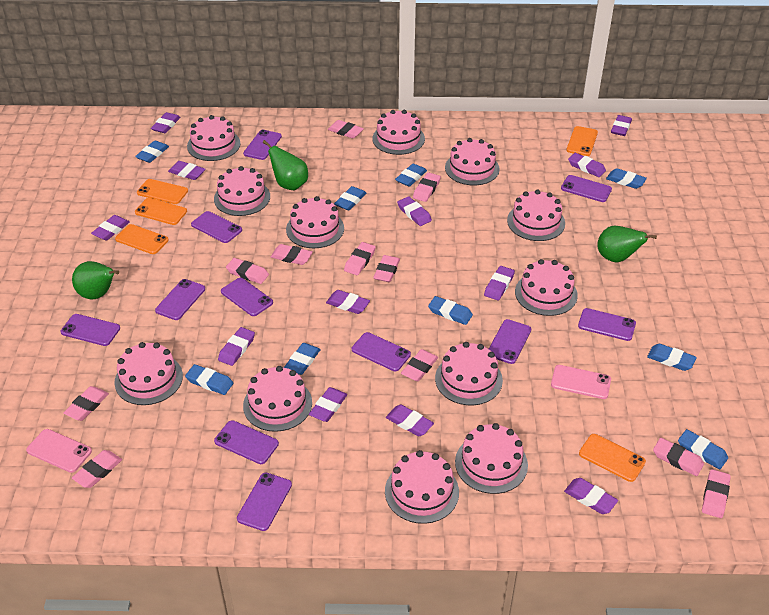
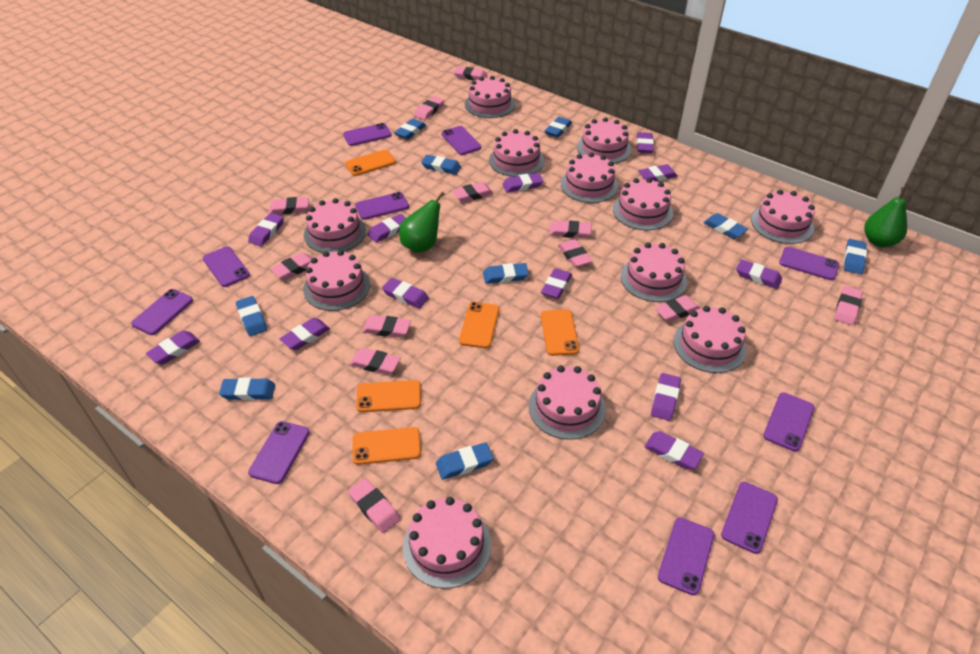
green pear: [72,261,119,299] [263,140,308,190] [597,226,657,262] = 3 -> [399,192,445,253] [864,187,907,247] = 2
pink eraser: [63,386,109,421] [72,450,122,488] [226,258,269,284] [271,244,313,265] [328,120,364,139] [344,242,376,275] [373,255,400,282] [401,349,438,381] [413,172,441,202] [653,438,704,476] [702,469,731,518] = 11 -> [269,197,309,214] [270,252,312,280] [348,478,401,533] [350,348,401,375] [362,315,411,338] [414,96,444,120] [452,182,493,202] [454,66,488,81] [549,220,592,238] [558,239,592,267] [655,295,700,322] [834,286,863,325] = 12
pink phone: [26,429,92,473] [551,365,611,399] = 2 -> none = 0
purple phone: [61,314,120,346] [155,279,205,320] [191,211,242,243] [214,420,279,464] [221,278,273,316] [237,473,292,531] [243,130,282,160] [352,332,411,371] [489,319,531,364] [561,175,612,202] [578,308,636,341] = 11 -> [131,289,193,335] [203,247,250,287] [248,421,310,484] [343,123,392,146] [355,192,409,220] [441,126,481,155] [658,518,715,595] [721,482,778,554] [763,392,814,452] [779,247,839,280] = 10

